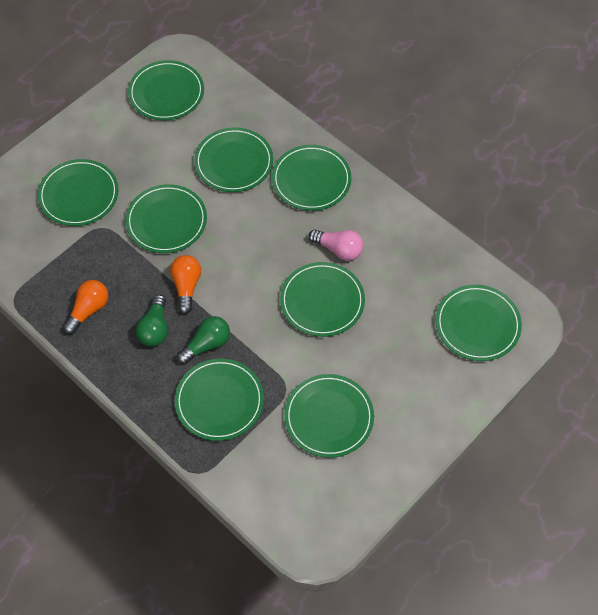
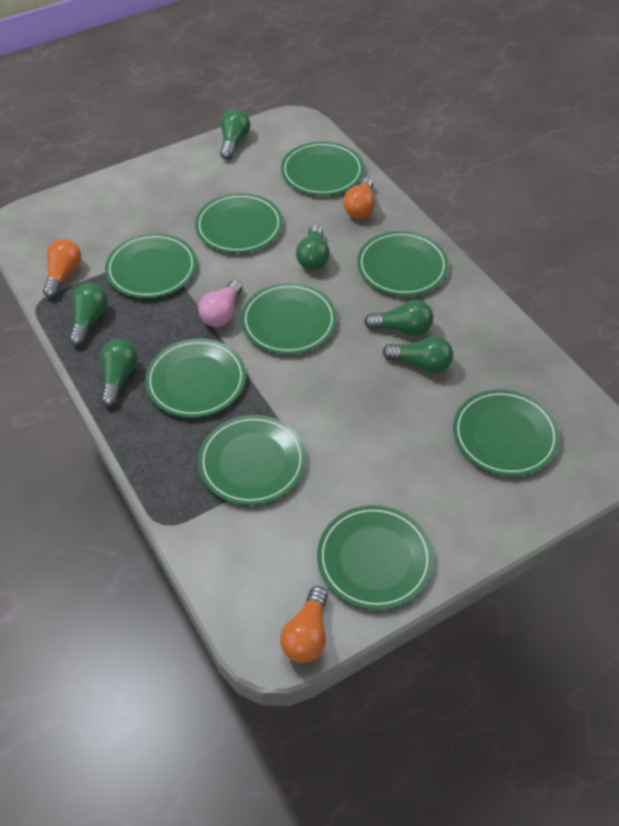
green light bulb: [136,295,168,346] [177,316,230,365] = 2 -> [69,283,108,346] [100,339,138,407] [220,109,250,160] [296,225,330,270] [364,300,433,336] [383,336,453,373] = 6
orange light bulb: [63,280,108,334] [170,255,201,314] = 2 -> [43,239,81,298] [280,586,328,663] [343,177,375,218] = 3

